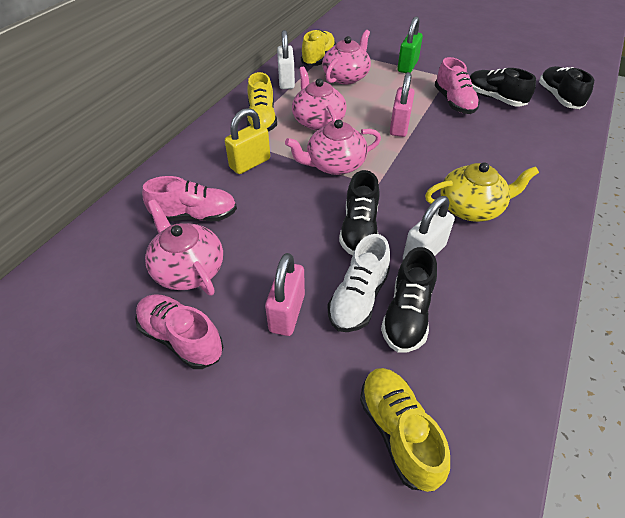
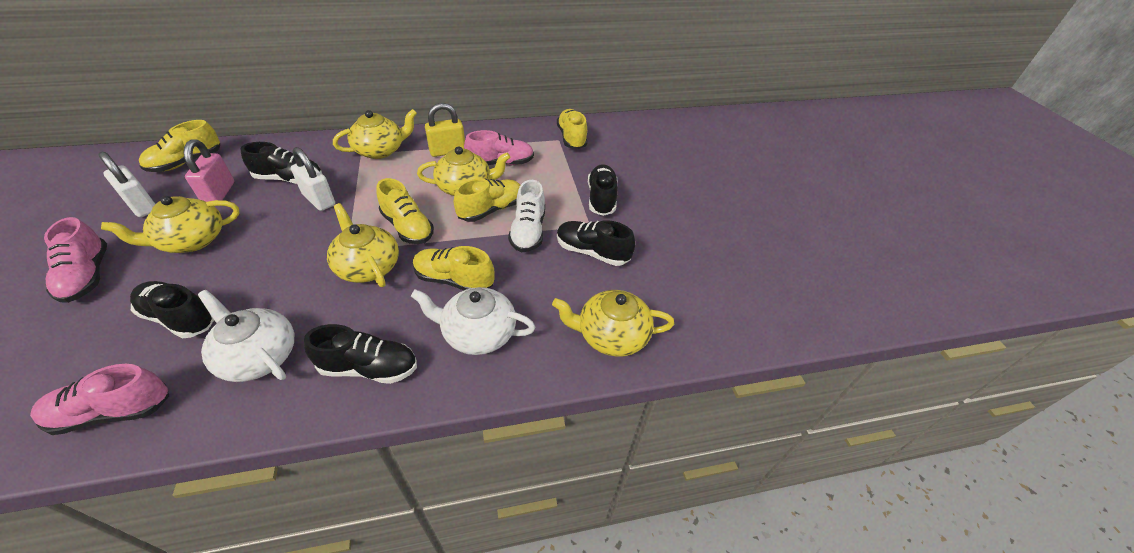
black shoe: [339,170,380,255] [381,247,437,353] [470,68,536,107] [539,66,594,109] = 4 -> [130,281,214,338] [240,142,322,184] [304,324,417,384] [557,220,635,266] [588,164,618,216] = 5
green padlock: [397,16,423,73] = 1 -> none = 0
pink padlock: [265,253,305,336] [390,72,415,137] = 2 -> [184,139,234,202] = 1
pink teapot: [145,199,223,296] [285,119,381,175] [292,67,347,130] [322,30,371,84] = 4 -> none = 0
white teapot: none = 0 -> [198,290,294,382] [411,287,535,355] = 2
yellow shoe: [247,72,277,132] [301,29,336,66] [360,368,450,492] = 3 -> [139,120,220,172] [376,178,434,244] [413,246,495,290] [454,179,520,222] [557,109,588,149] = 5
yellow teapot: [425,162,539,222] = 1 -> [101,196,240,253] [327,203,399,287] [333,109,417,159] [417,146,511,196] [552,290,674,357] = 5

